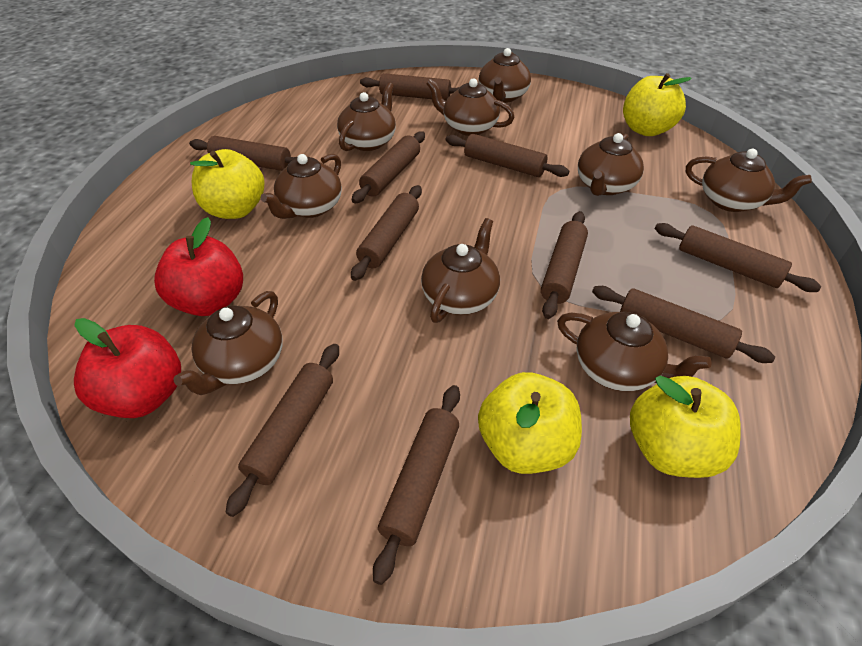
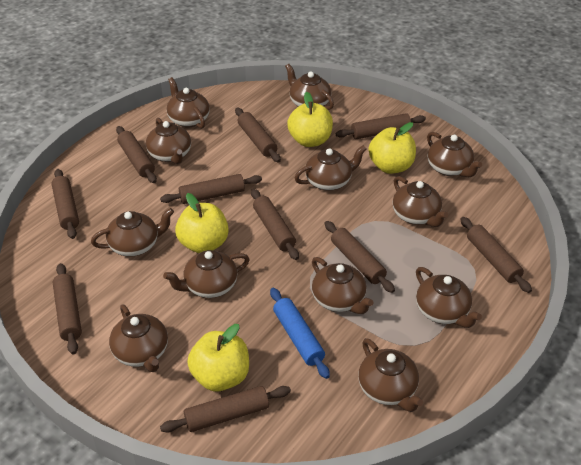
blue rolling pin: none = 0 -> [270,288,330,379] = 1
brown teapot: [173,291,283,395] [261,154,342,219] [337,82,396,151] [421,218,500,323] [426,78,515,136] [479,48,531,103] [557,312,711,391] [578,133,644,196] [686,149,812,212] = 9 -> [91,208,174,257] [109,304,168,372] [146,118,191,164] [163,250,250,298] [167,77,210,129] [285,64,334,110] [295,145,366,191] [312,257,373,314] [358,338,423,412] [393,176,448,227] [416,267,482,328] [427,132,482,177] = 12
red apple: [74,318,181,418] [154,217,243,316] = 2 -> none = 0

